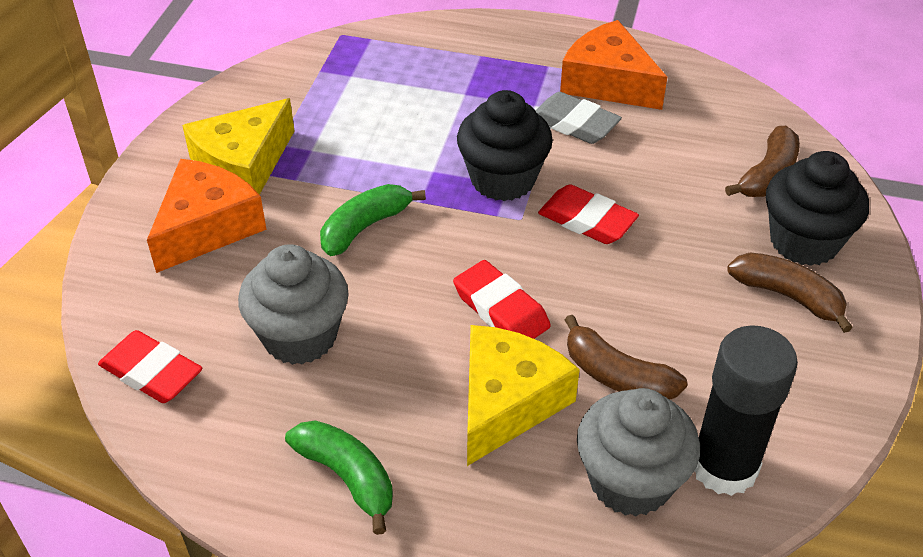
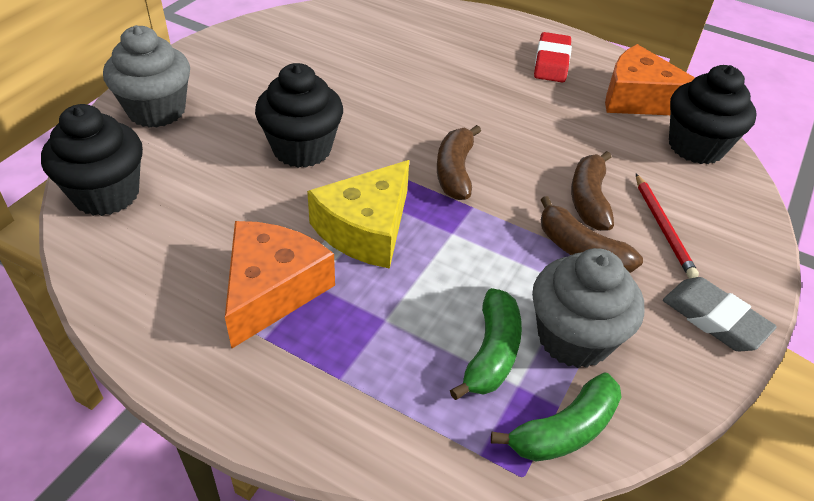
black cupcake: [457,90,553,201] [766,151,869,266] = 2 -> [41,104,143,216] [255,63,343,168] [669,65,756,164] = 3
black glue stick: [694,325,798,496] = 1 -> none = 0
red eraser: [98,330,203,403] [453,260,551,339] [538,184,639,244] = 3 -> [534,32,572,83] = 1
red pencil: none = 0 -> [636,174,699,278] = 1
yellow cheese: [182,98,294,195] [467,325,580,466] = 2 -> [307,160,409,269] = 1

